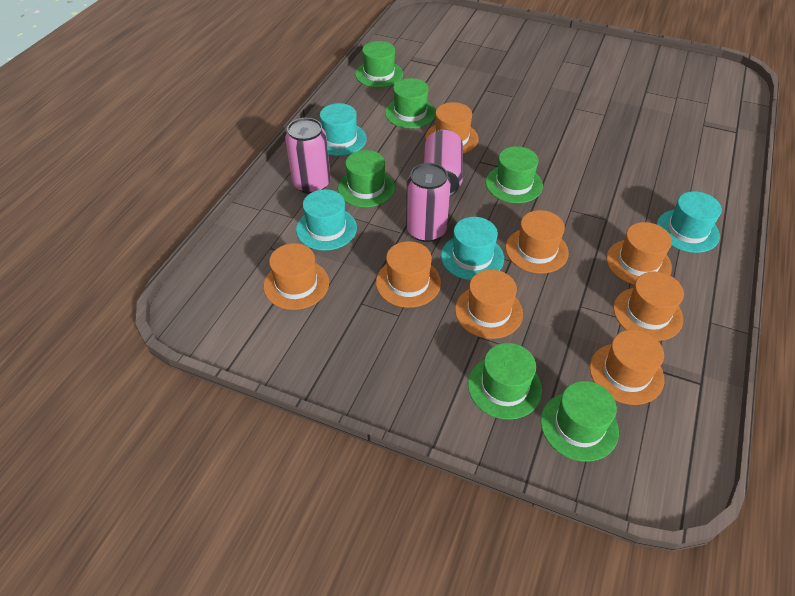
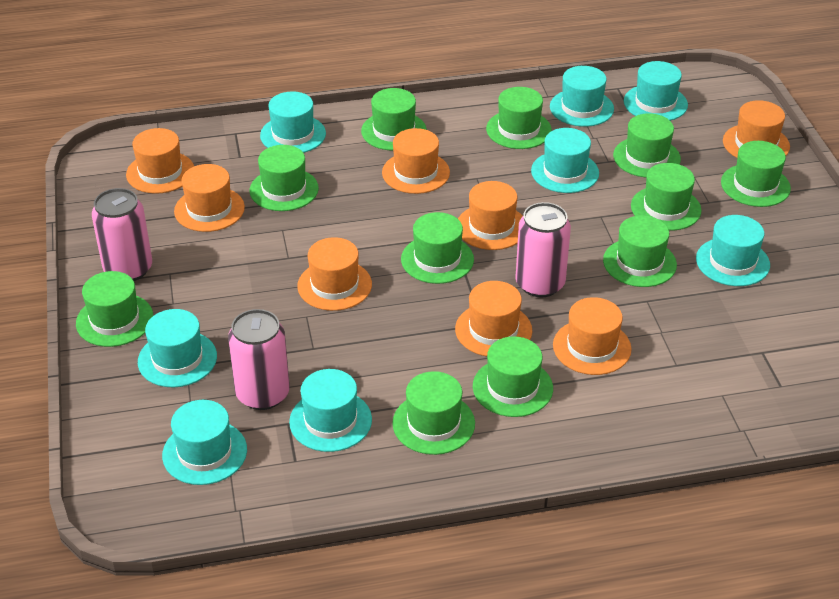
green hat: [338,150,395,207] [355,41,403,88] [385,78,436,129] [468,343,542,420] [486,146,543,203] [541,381,619,462] = 6 -> [76,271,153,347] [250,145,319,211] [361,88,427,151] [392,371,475,455] [401,212,474,284] [473,336,553,417] [486,87,552,149] [603,215,677,287] [613,113,681,178] [631,163,702,231] [721,141,791,207] = 11
turquoise hat: [296,189,357,251] [320,103,367,156] [441,217,504,280] [657,191,722,253] = 4 -> [138,309,217,387] [162,400,247,485] [260,91,326,153] [289,369,372,452] [531,128,599,193] [550,66,614,127] [624,61,688,121] [696,215,770,286] = 8

